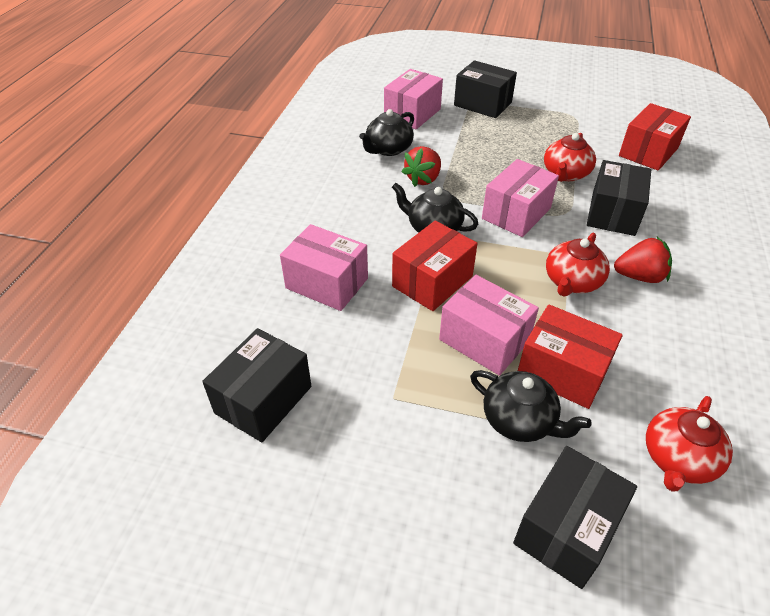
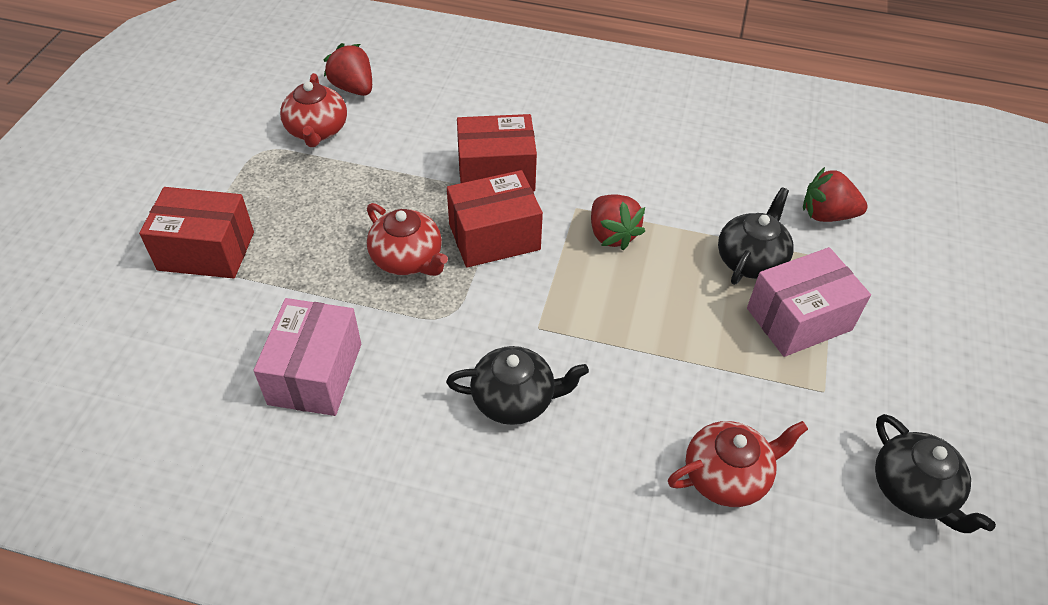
black box: [202,328,311,442] [454,60,517,118] [513,446,637,589] [587,160,651,236] = 4 -> none = 0
pink box: [280,224,368,311] [384,69,443,129] [439,275,539,376] [482,159,559,237] = 4 -> [254,298,361,416] [747,247,871,357] = 2
red strawberry: [402,146,441,187] [614,237,672,283] = 2 -> [324,43,372,96] [591,194,645,251] [803,167,868,222] = 3

